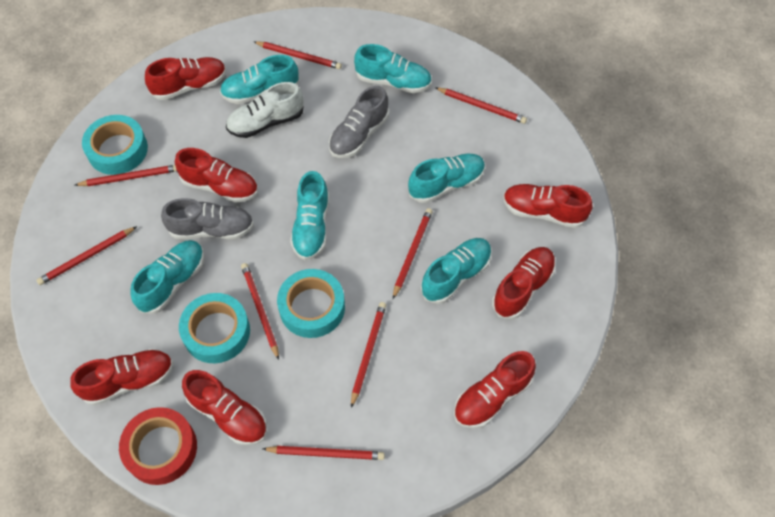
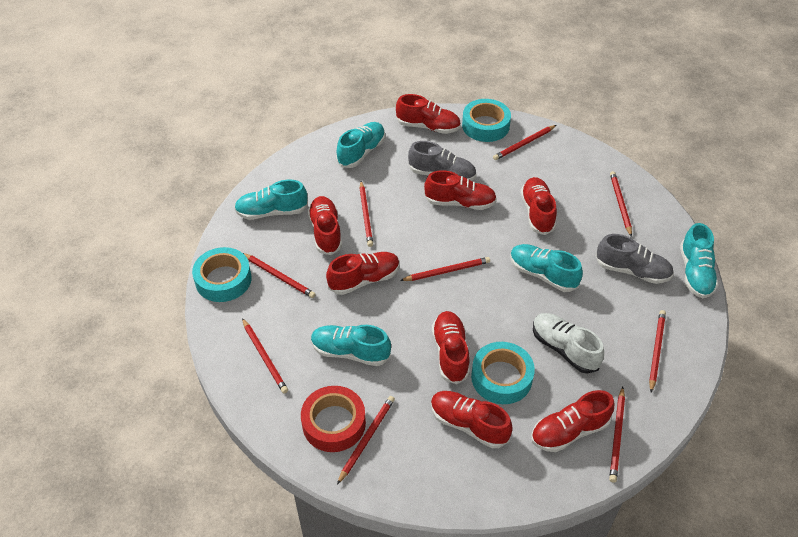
red pencil: [36,226,137,285] [75,165,177,186] [241,263,279,360] [254,41,342,69] [263,446,385,460] [351,302,386,408] [393,208,433,299] [435,87,527,124] = 8 -> [242,318,288,394] [243,253,316,298] [337,396,395,484] [359,181,373,247] [400,257,490,281] [493,125,556,160] [609,387,625,483] [610,171,632,237] [649,310,666,393] = 9
red shoe: [70,349,174,405] [145,57,226,100] [175,148,258,203] [182,370,267,446] [454,351,536,429] [492,247,556,319] [503,184,592,228] = 7 -> [308,196,342,255] [326,252,400,295] [396,94,461,134] [424,170,497,210] [431,391,513,448] [432,311,470,384] [520,177,557,235] [531,390,615,452] = 8
turquoise shoe: [130,240,204,314] [220,55,299,104] [290,171,329,260] [354,44,432,93] [408,154,485,203] [421,238,492,304] = 6 -> [234,180,308,220] [311,325,391,366] [336,122,385,168] [510,244,583,292] [680,223,718,298] = 5

